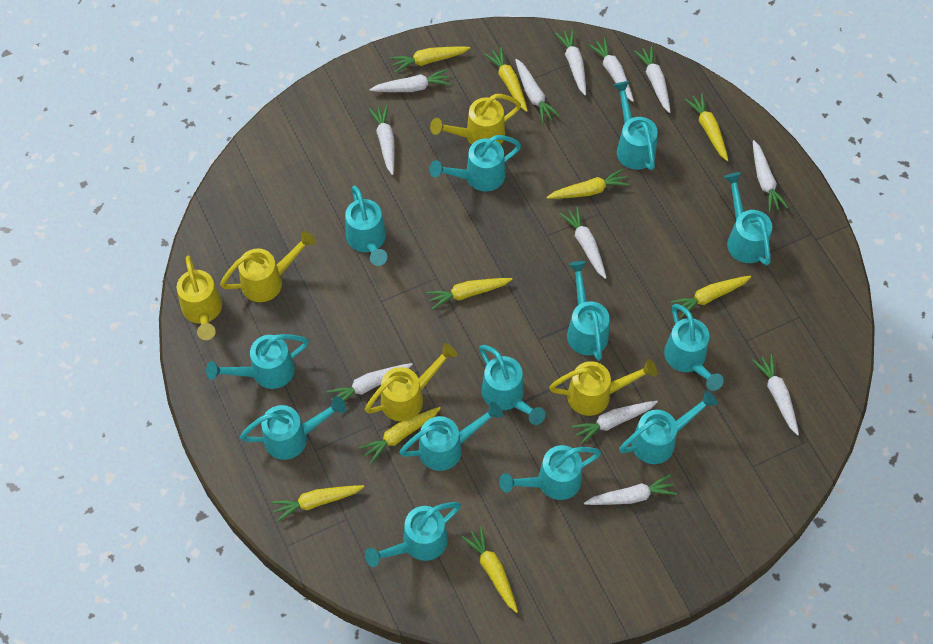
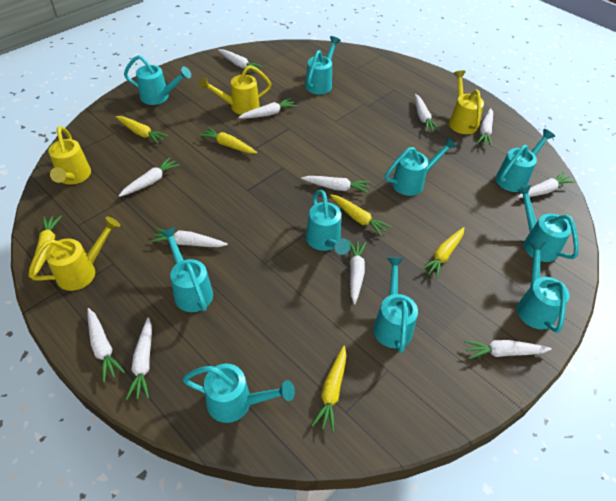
turquoise watering can: [206,334,309,389] [240,396,346,460] [345,185,387,266] [365,502,461,567] [399,402,503,471] [430,135,521,191] [479,345,546,425] [499,445,601,500] [567,261,610,361] [613,81,658,170] [619,390,718,464] [664,304,724,391] [724,172,772,266] = 13 -> [124,55,191,105] [160,227,213,312] [182,364,295,423] [305,36,341,95] [306,190,351,255] [373,258,418,353] [385,137,457,196] [496,129,555,192] [516,185,579,262] [517,242,569,333] = 10
yellow carrot: [271,485,364,522] [359,407,441,464] [390,46,470,73] [426,278,513,310] [462,526,518,613] [484,47,528,112] [547,169,630,199] [671,275,751,318] [685,93,728,161] = 9 -> [34,216,62,276] [115,116,168,144] [198,127,257,154] [312,346,347,432] [330,194,391,237] [420,227,464,279] = 6
yellow watering can: [177,255,222,340] [220,231,316,302] [365,343,457,421] [430,94,521,145] [549,359,657,416] = 5 -> [29,216,120,291] [49,126,91,185] [199,65,271,115] [449,70,484,134] = 4

